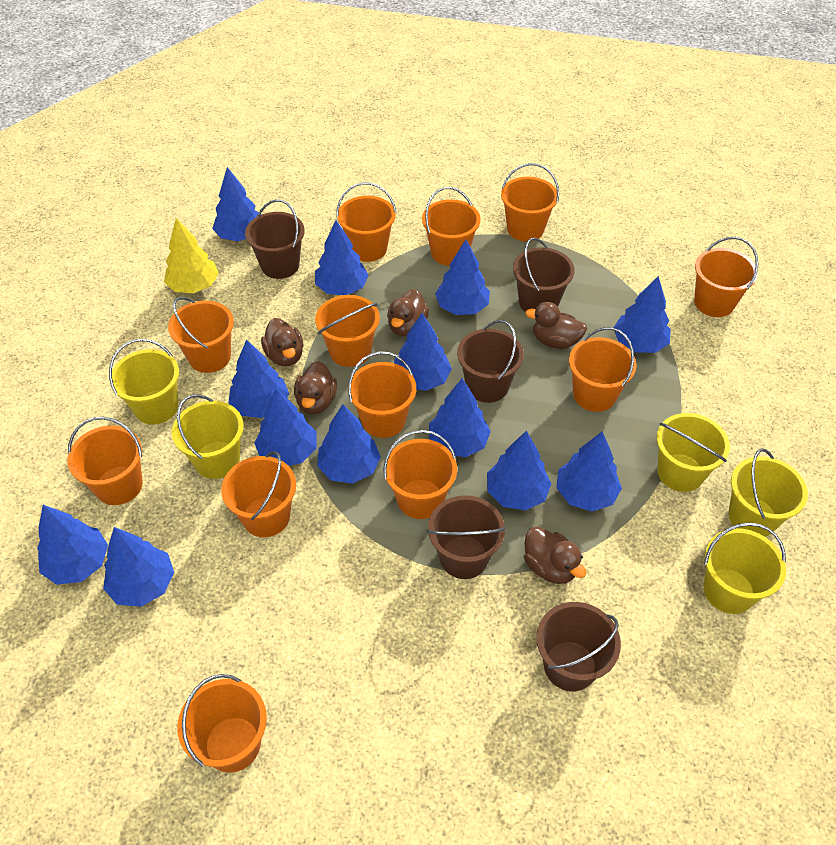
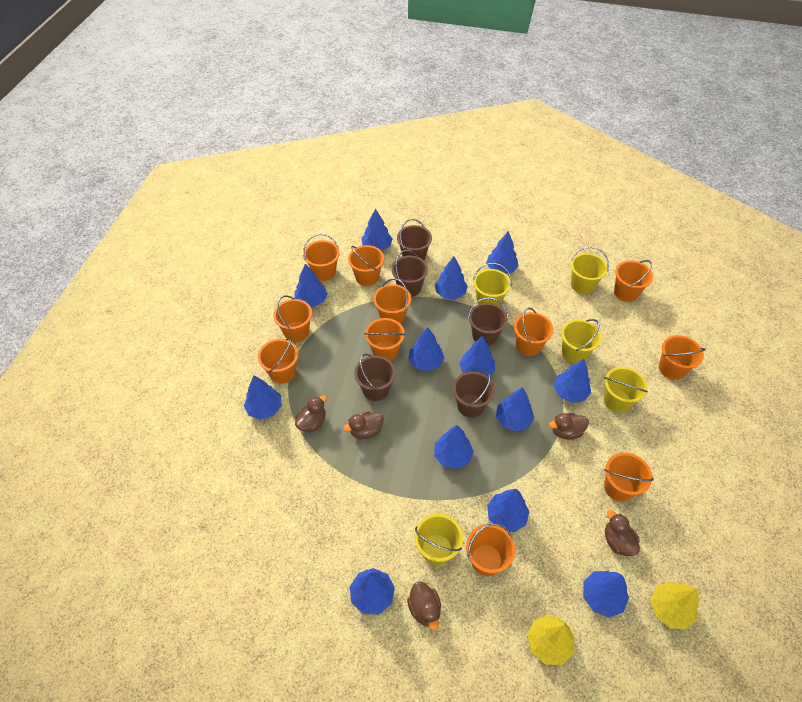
orange bucket: [67,417,143,505] [168,297,234,373] [177,674,267,773] [221,451,296,537] [315,295,380,367] [336,182,396,262] [348,351,416,438] [383,430,457,519] [422,187,481,266] [501,163,559,242] [569,327,637,412] [694,237,758,317] = 12 -> [257,338,298,383] [273,295,312,342] [303,234,340,281] [348,245,384,286] [364,318,405,361] [373,279,411,324] [466,523,515,576] [514,308,554,356] [604,452,654,502] [614,260,653,302] [659,335,706,380] = 11
yellow tree: [164,218,219,294] = 1 -> [527,615,575,665] [650,582,699,629] = 2

